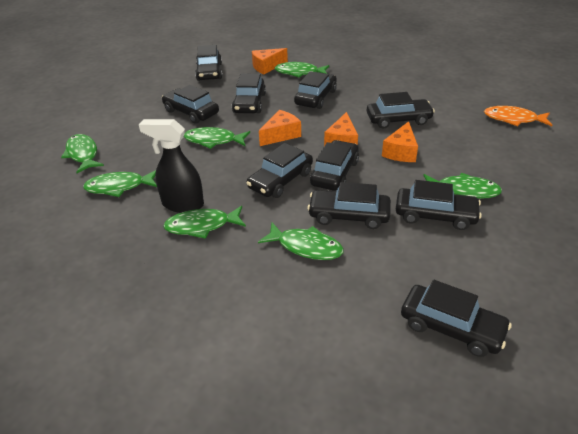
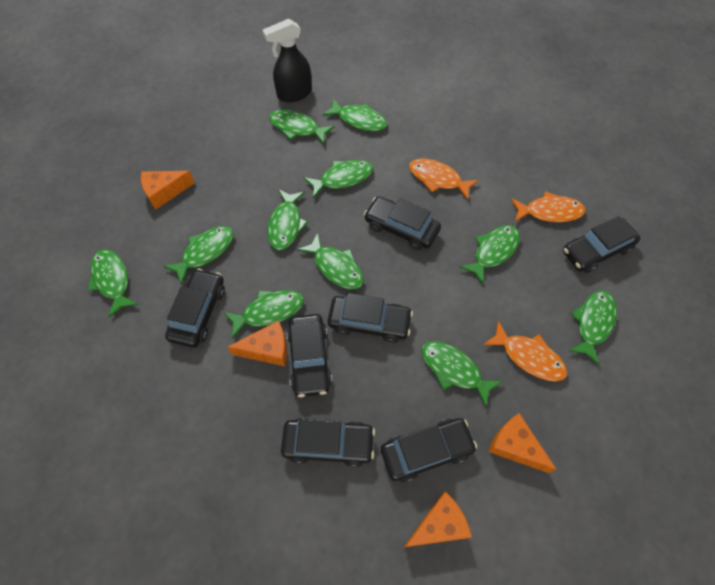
black car: [162,85,219,124] [195,45,222,81] [232,74,266,113] [246,143,313,198] [294,71,337,109] [307,182,391,229] [310,140,359,191] [367,92,435,129] [396,180,482,230] [401,280,512,357] = 10 -> [165,269,225,348] [281,418,375,467] [287,314,332,397] [328,293,413,343] [364,196,441,250] [381,418,477,482] [563,216,641,273] = 7
green fish: [61,134,104,173] [83,170,157,197] [163,206,246,239] [184,127,250,149] [258,223,344,260] [275,62,329,78] [423,173,502,199] = 7 -> [88,249,139,318] [163,226,234,285] [223,290,304,339] [267,189,308,250] [269,110,335,144] [297,233,364,290] [304,160,373,198] [322,98,387,132] [421,341,503,407] [459,225,520,285] [568,290,617,365] = 11
orange fish: [484,106,552,126] = 1 -> [409,159,479,200] [483,321,567,382] [511,191,585,222] = 3

